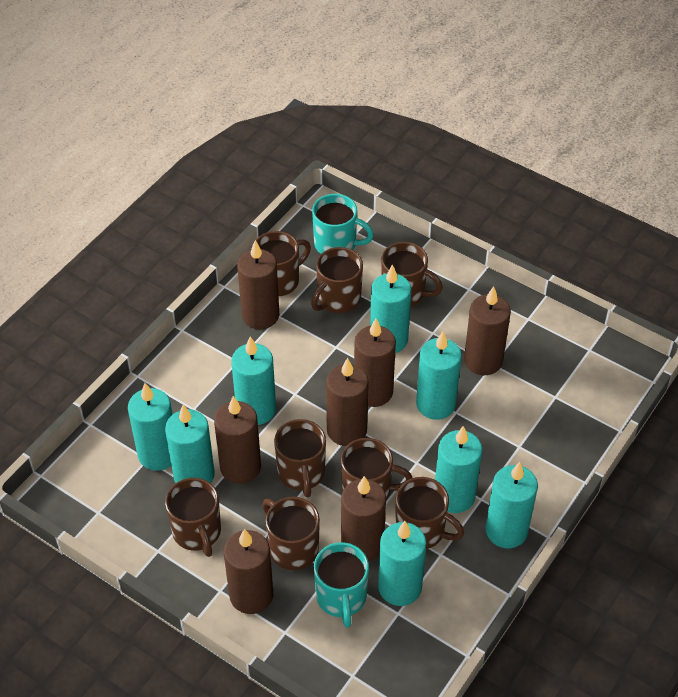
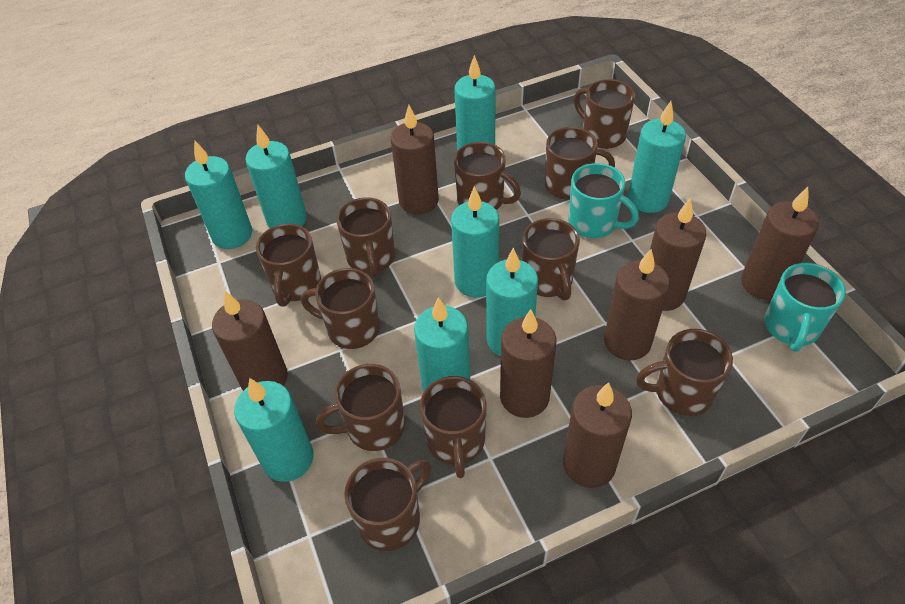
brown mug: [165,478,221,557] [256,231,311,296] [262,497,320,570] [274,419,326,498] [311,247,363,313] [341,438,412,500] [381,242,443,307] [395,477,464,549] = 8 -> [256,224,321,307] [301,268,380,349] [316,364,405,451] [336,197,395,277] [344,458,431,551] [420,376,487,478] [454,142,521,210] [522,218,580,301] [545,127,615,200] [574,79,635,149] [636,329,733,416] = 11

